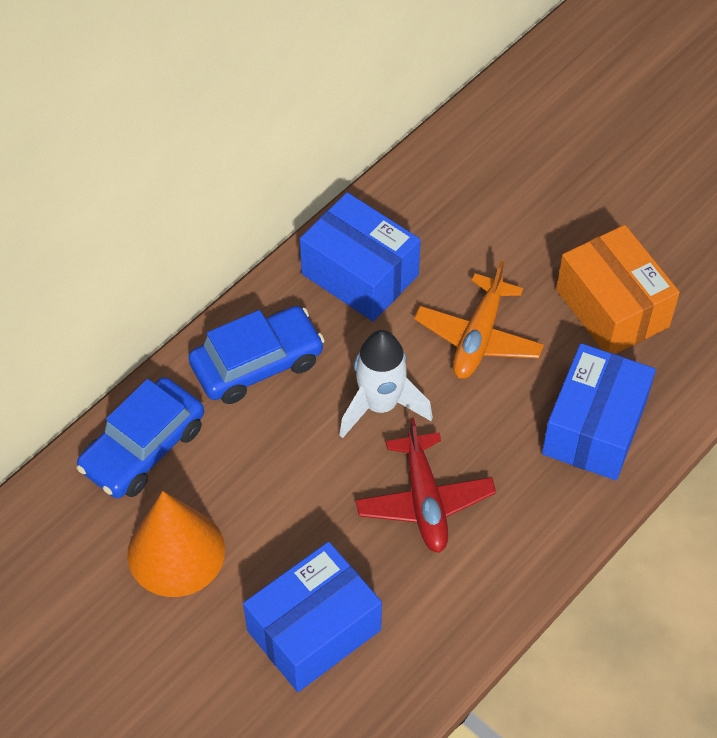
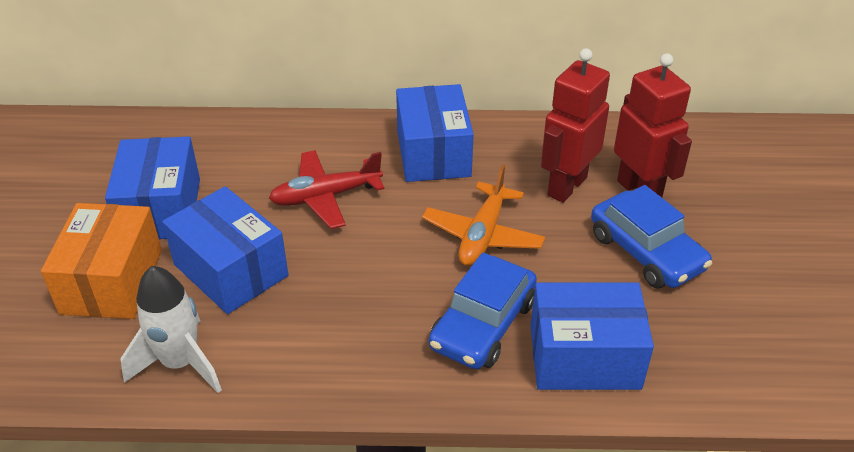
blue box: [243,542,382,692] [300,192,421,321] [542,343,656,480] = 3 -> [105,137,200,240] [162,186,288,314] [396,84,474,182] [531,283,654,390] = 4
orange cone: [127,491,225,597] = 1 -> none = 0
red robot: none = 0 -> [541,48,610,203] [614,53,692,197] = 2

